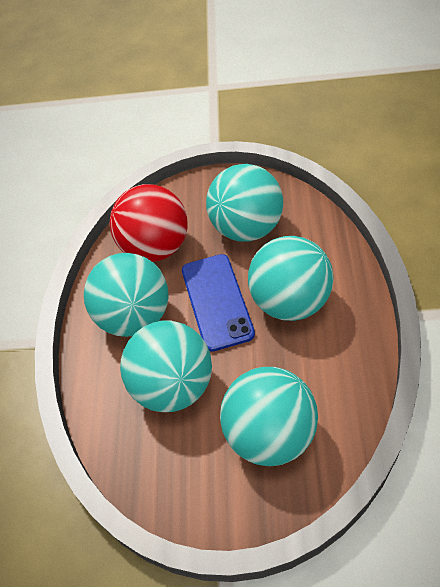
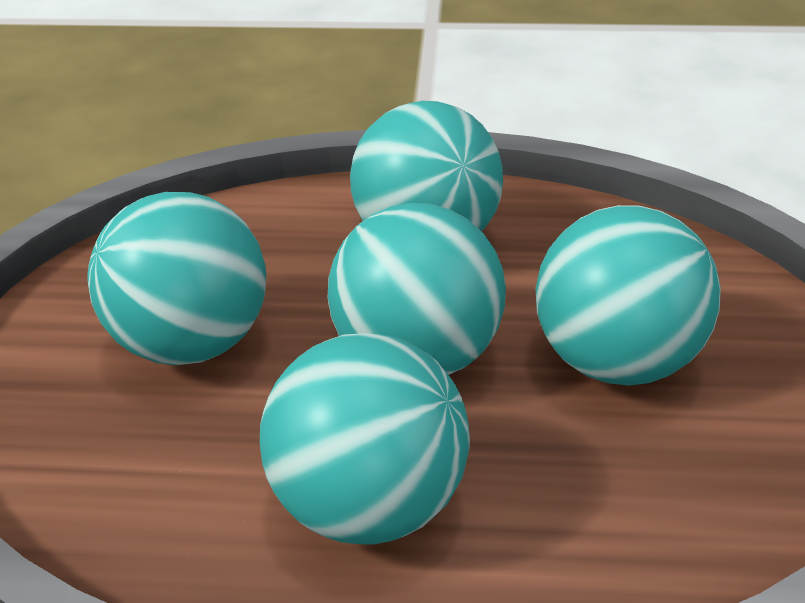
blue phone: [182,254,255,352] = 1 -> none = 0
red ball: [109,184,188,262] = 1 -> none = 0

